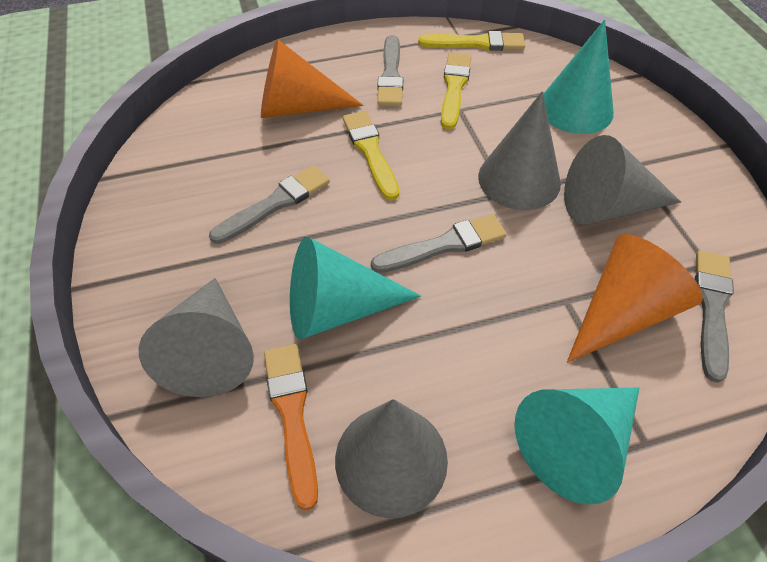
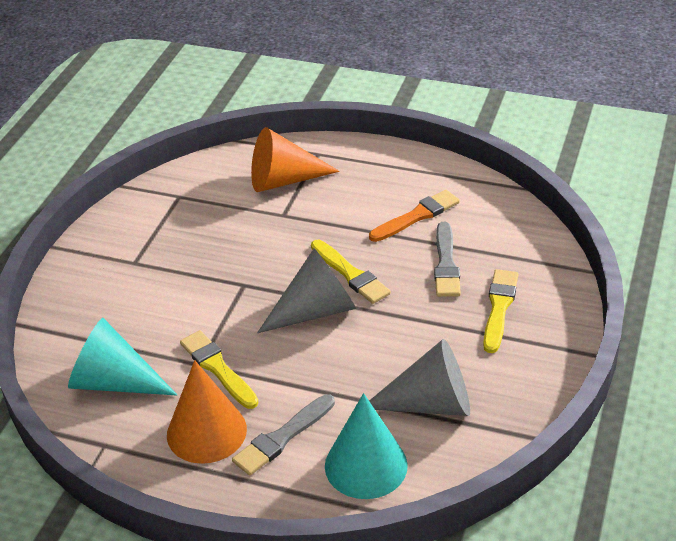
grey brush: [209,165,330,244] [371,214,507,273] [377,35,403,106] [695,251,734,383] = 4 -> [232,394,335,476] [434,222,461,297] = 2
grey cone: [138,278,254,397] [335,399,448,518] [478,91,561,210] [564,135,681,224] = 4 -> [257,249,356,333] [369,339,470,416] = 2
turquoise cone: [290,237,421,340] [514,388,639,505] [543,20,614,134] = 3 -> [68,318,177,395] [325,393,408,499] = 2

